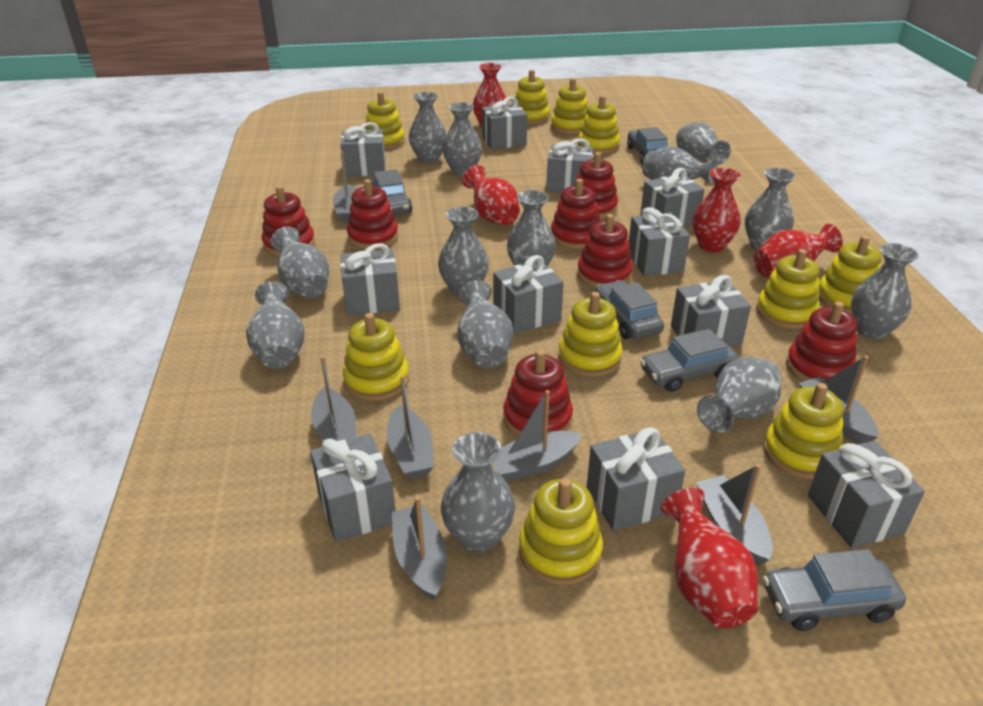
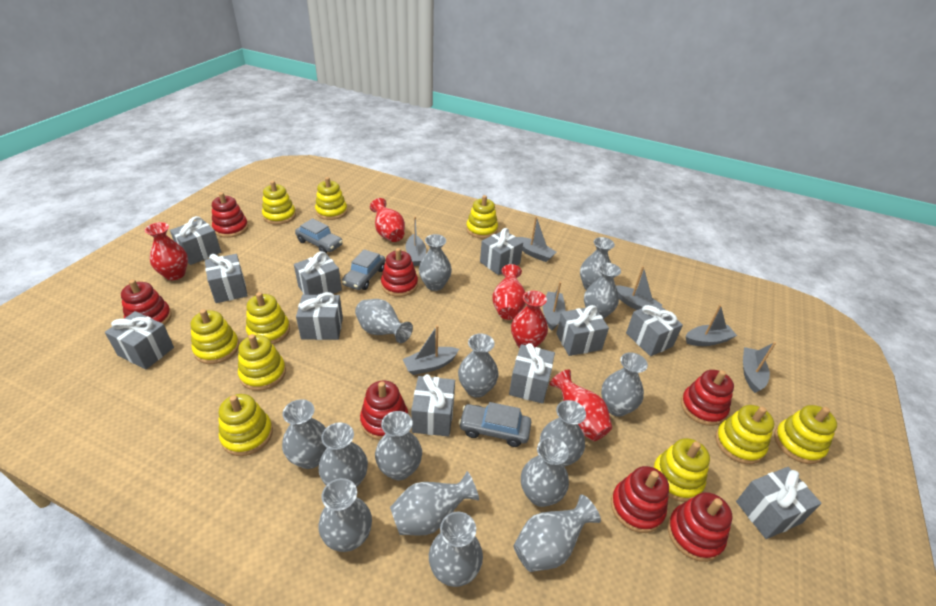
grey car: [372,169,412,215] [595,280,664,339] [627,127,668,164] [640,329,739,392] [763,549,906,631] = 5 -> [295,218,343,253] [342,249,385,290] [459,402,531,447] = 3
grey vase: [246,281,305,369] [270,226,329,298] [409,92,447,163] [438,207,489,296] [441,432,515,552] [442,102,482,176] [457,280,514,368] [507,190,556,266] [642,146,718,185] [676,122,731,165] [697,357,781,433] [745,168,796,250] [851,243,919,339] = 13 -> [282,399,327,469] [318,478,372,552] [319,422,368,487] [355,299,413,343] [375,411,422,480] [390,471,479,536] [419,234,452,291] [429,512,483,587] [458,333,499,398] [513,494,601,572] [521,437,569,507] [540,400,586,467] [580,237,615,290] [584,263,621,319] [601,352,648,417] = 15

